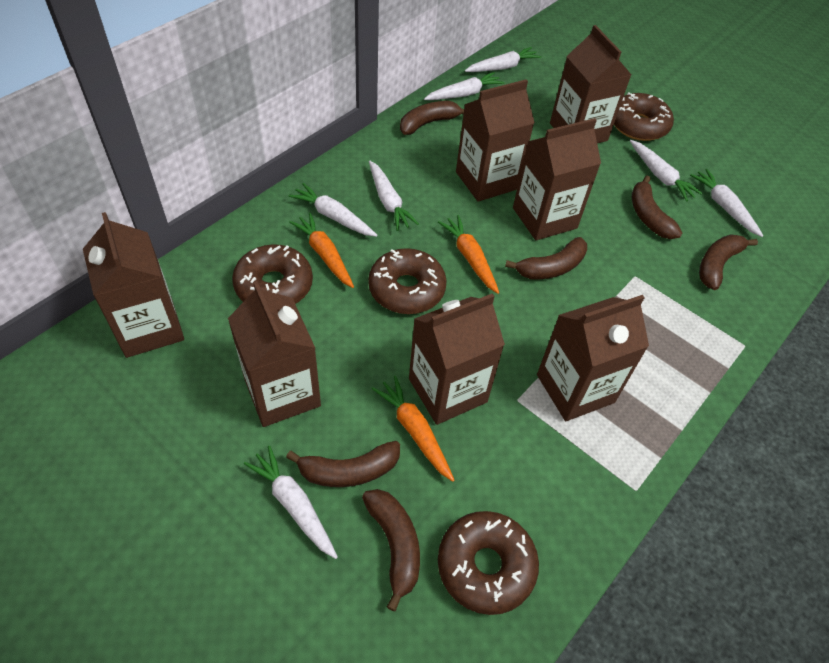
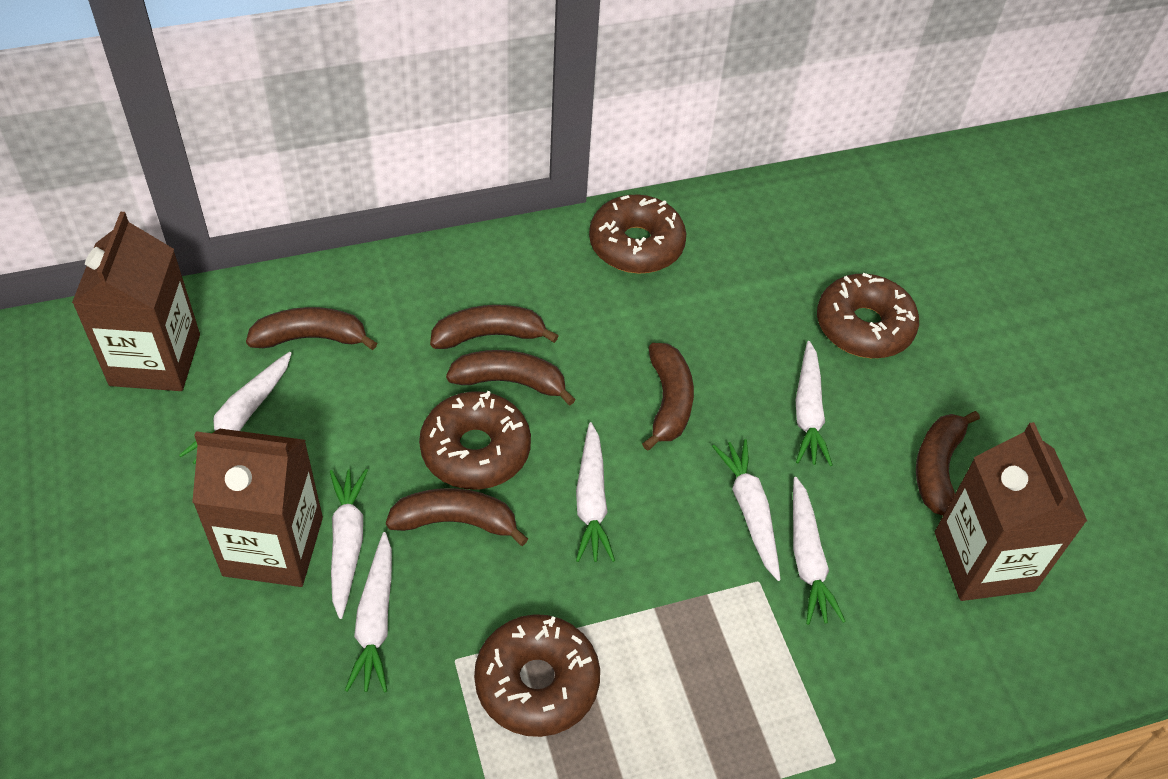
brown carton: [83,212,184,358] [228,281,321,427] [409,293,505,425] [456,79,535,202] [513,118,601,240] [537,295,649,421] [550,25,631,143] = 7 -> [72,212,200,391] [192,429,323,587] [935,422,1087,601] = 3
orange carrot: [289,213,354,288] [372,376,455,482] [438,215,499,294] = 3 -> none = 0

